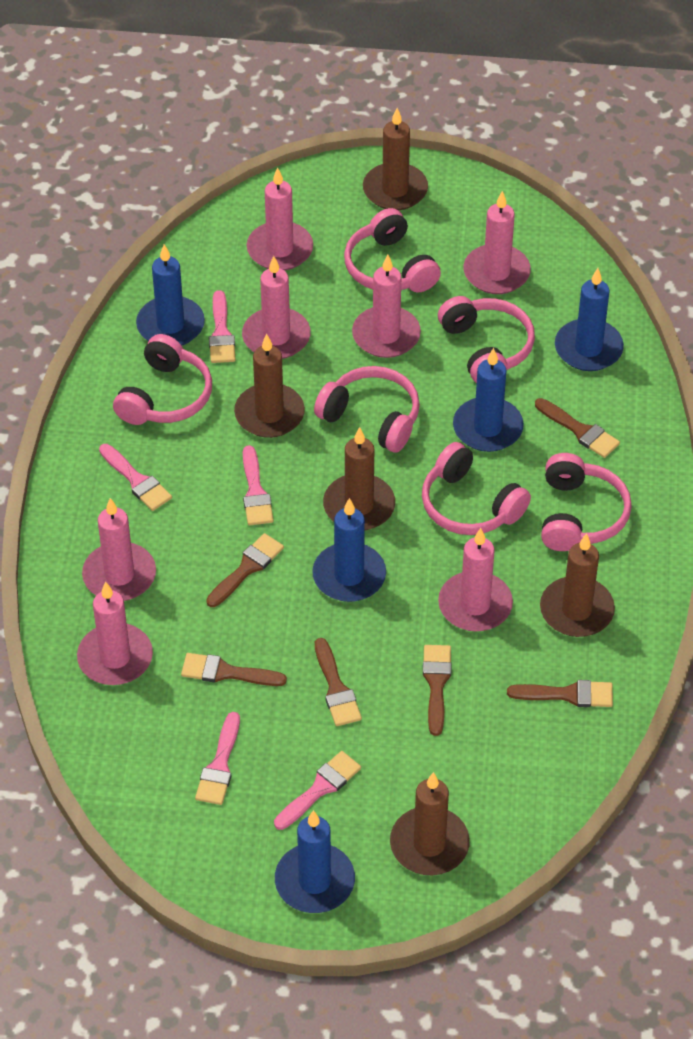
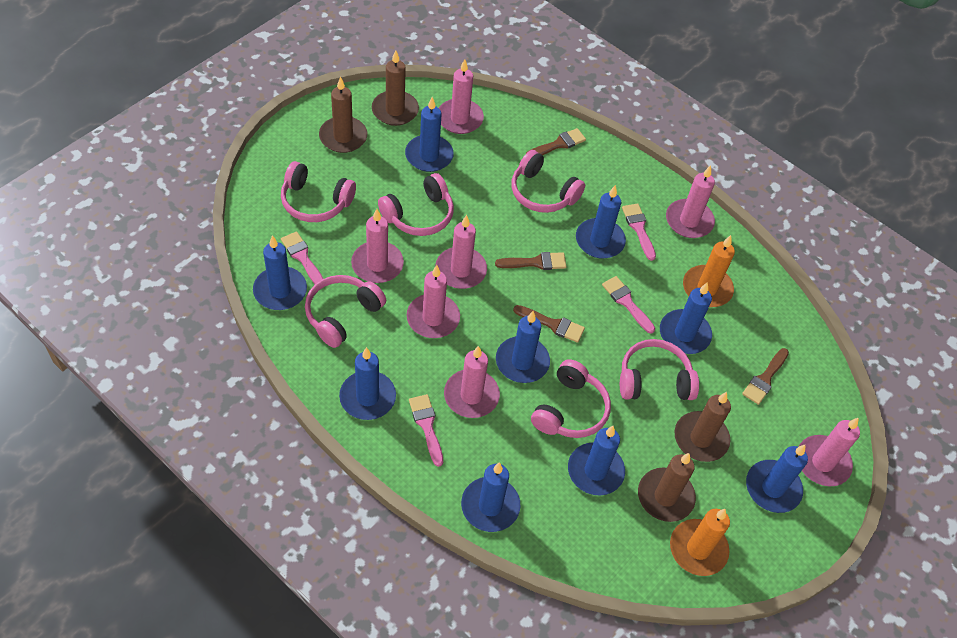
blue candle: [136,244,205,345] [275,810,355,913] [312,498,386,602] [453,348,524,452] [555,268,624,371] = 5 -> [253,235,307,310] [339,347,396,420] [405,97,454,172] [461,462,521,532] [496,311,550,383] [568,426,625,495] [576,185,626,259] [660,282,712,354] [746,445,808,513] = 9
brown brush: [181,653,287,686] [206,533,284,607] [315,638,362,726] [423,645,452,736] [507,680,613,707] [535,398,620,458] = 6 -> [495,252,567,270] [513,305,585,343] [526,128,586,155] [742,348,789,405] = 4
brown candle: [234,334,305,438] [323,427,395,530] [363,108,428,210] [390,772,470,875] [540,533,615,637] = 5 -> [319,77,367,153] [372,50,419,126] [638,453,696,522] [674,392,731,462] = 4
orange candle: none = 0 -> [670,509,730,576] [683,235,735,307] = 2
pink brush: [99,444,172,511] [195,712,240,805] [209,290,235,363] [243,445,274,525] [274,751,361,830] = 5 -> [281,231,323,284] [409,394,443,467] [602,276,655,334] [622,203,656,261] = 4

